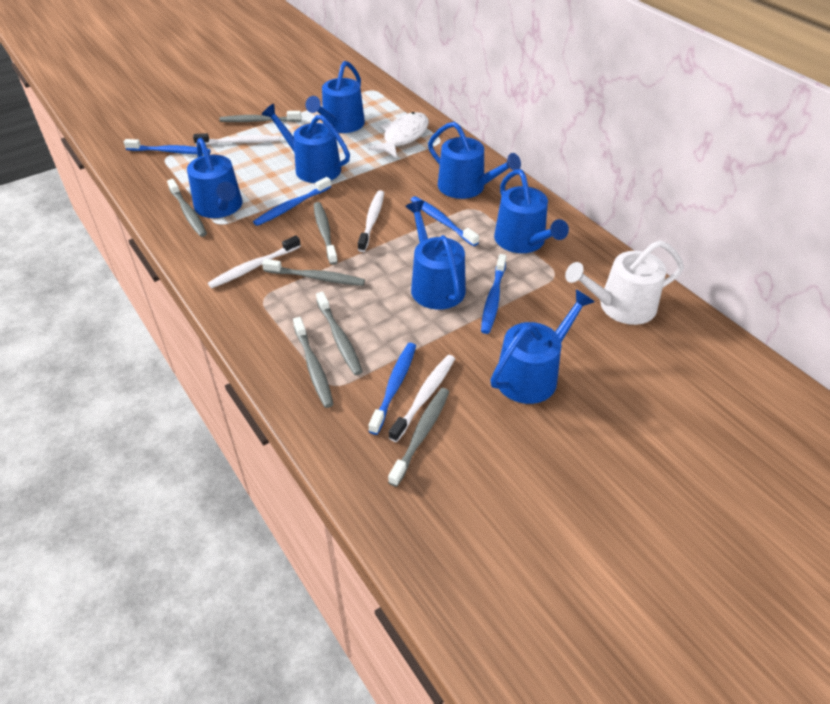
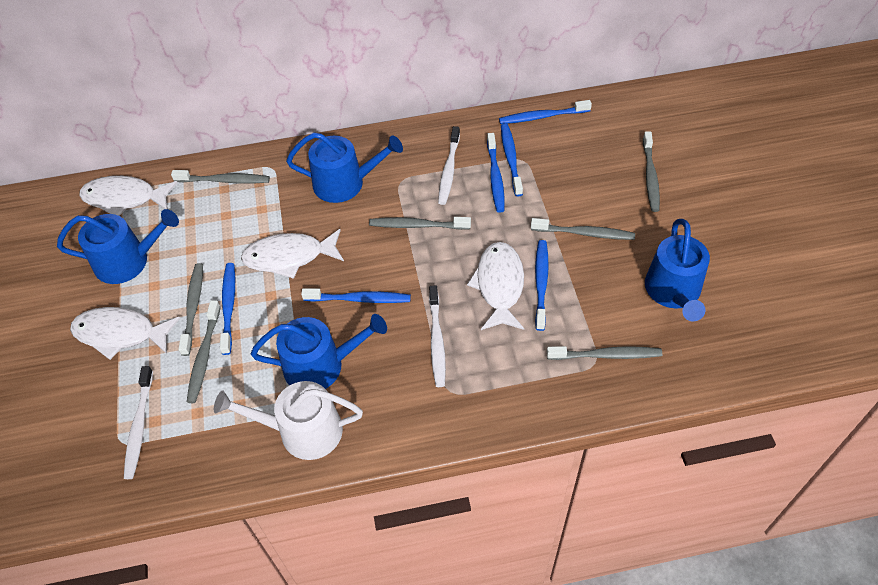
blue toothbrush: [124,139,211,154] [253,177,331,226] [369,343,416,435] [411,196,479,246] [481,254,507,334] = 5 -> [220,263,235,355] [301,288,411,303] [487,133,505,213] [499,100,592,124] [501,123,523,196] [535,240,549,331] = 6
blue watering can: [187,138,243,218] [261,104,350,183] [305,61,365,133] [405,200,466,310] [428,122,521,199] [490,290,594,404] [494,169,569,253] = 7 -> [57,209,179,284] [251,314,387,389] [286,132,403,203] [645,219,710,321] = 4
white fish: [368,112,429,158] = 1 -> [70,307,180,360] [79,176,178,216] [241,229,344,279] [467,242,524,330] = 4
white toothbrush: [193,133,280,145] [208,235,301,288] [358,190,384,252] [389,355,455,442] = 4 -> [124,366,153,479] [429,285,446,387] [438,126,460,205] = 3

